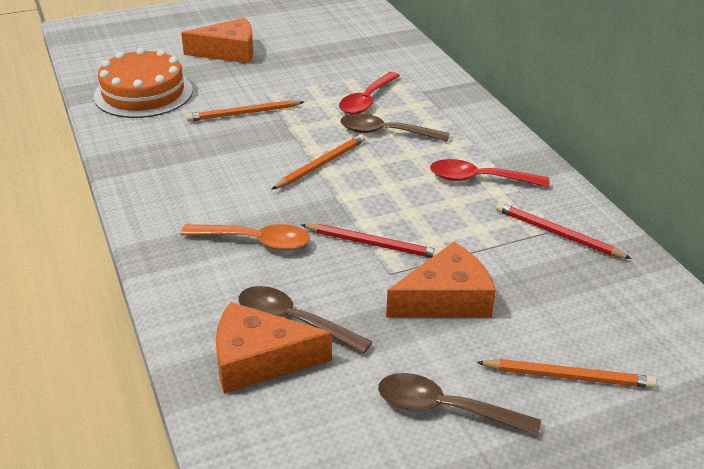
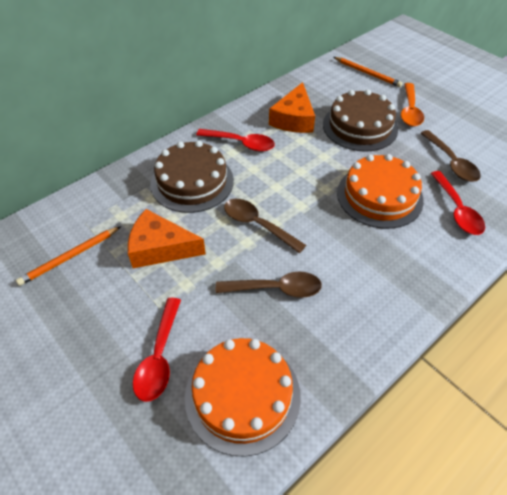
brown cake: none = 0 -> [150,140,234,213] [323,89,398,152] = 2
orange cake: [93,48,193,118] = 1 -> [185,338,301,457] [337,154,424,229] = 2
orange cheese: [181,18,253,63] [216,302,332,394] [386,242,496,317] = 3 -> [128,209,206,268] [269,82,315,133] = 2
orange pencil: [186,100,304,122] [271,134,365,190] [476,359,657,388] = 3 -> [16,226,121,286] [334,57,402,87] = 2
red pencil: [301,224,442,258] [496,202,632,259] = 2 -> none = 0
red spoon: [339,72,400,114] [430,159,550,187] = 2 -> [133,298,181,402] [196,129,275,152] [430,171,485,235] = 3

